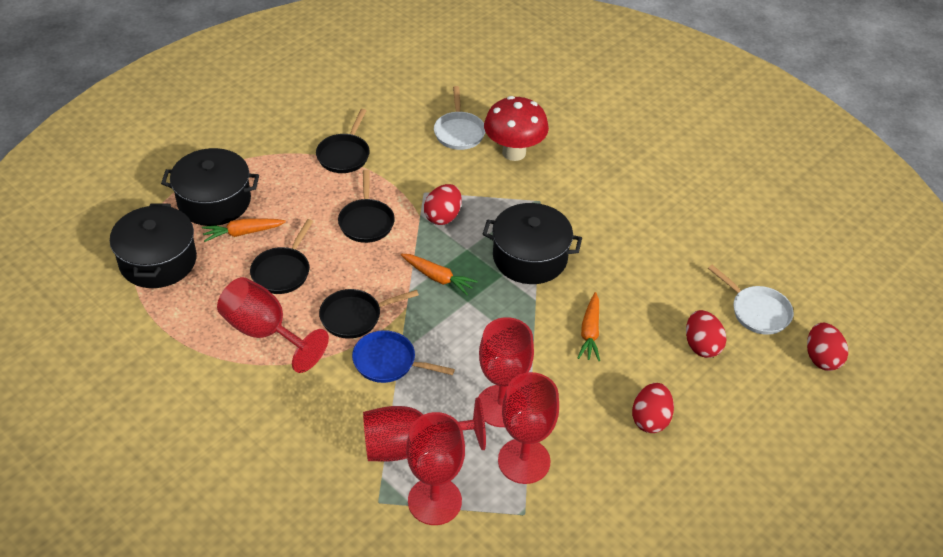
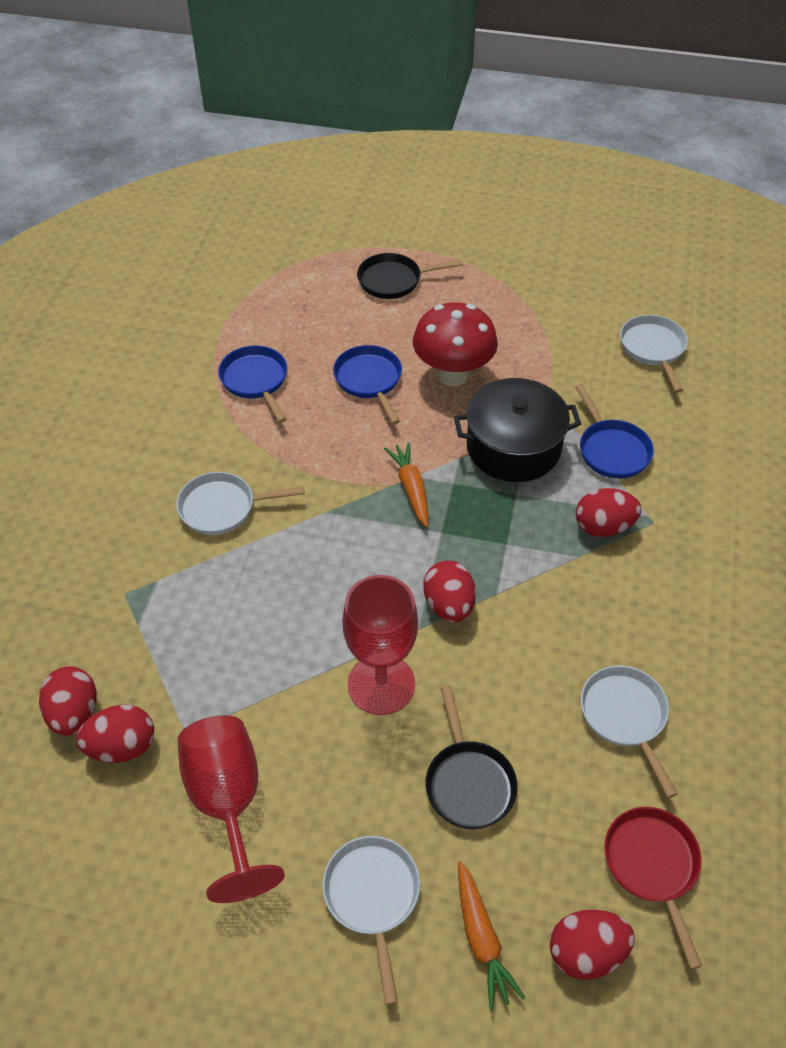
black pan: [250,219,313,294] [316,109,370,173] [319,289,419,339] [338,170,395,243] = 4 -> [357,253,463,299] [425,685,518,829] = 2
black pot: [110,204,197,288] [161,148,259,226] [483,203,582,284] = 3 -> [454,378,581,482] = 1
blue pan: [352,330,455,383] = 1 -> [218,346,287,423] [333,345,402,424] [575,384,654,479] = 3
orange carrot: [202,218,286,242] [401,254,478,295] [578,292,600,361] = 3 -> [384,442,428,527] [458,861,525,1011] = 2
red egg: [424,184,462,225] [632,383,674,433] [686,310,726,358] [807,323,848,371] = 4 -> [39,666,97,736] [76,705,154,763] [424,560,476,623] [550,910,635,980] [576,488,641,537] = 5
red goblet: [217,277,329,373] [363,397,486,461] [406,412,465,525] [479,317,534,427] [498,372,559,484] = 5 -> [178,715,285,903] [342,575,418,715] = 2
red pan: none = 0 -> [604,807,702,969] = 1
white pan: [434,86,485,150] [708,265,794,335] = 2 -> [176,472,304,535] [322,836,420,1005] [581,665,677,798] [620,315,688,393] = 4

